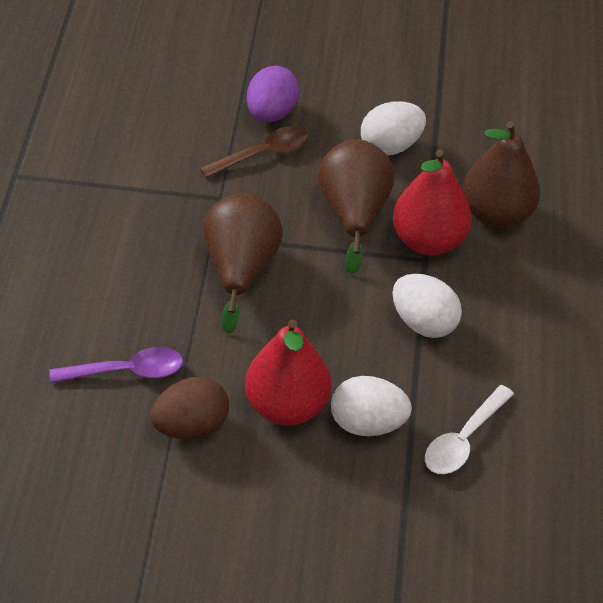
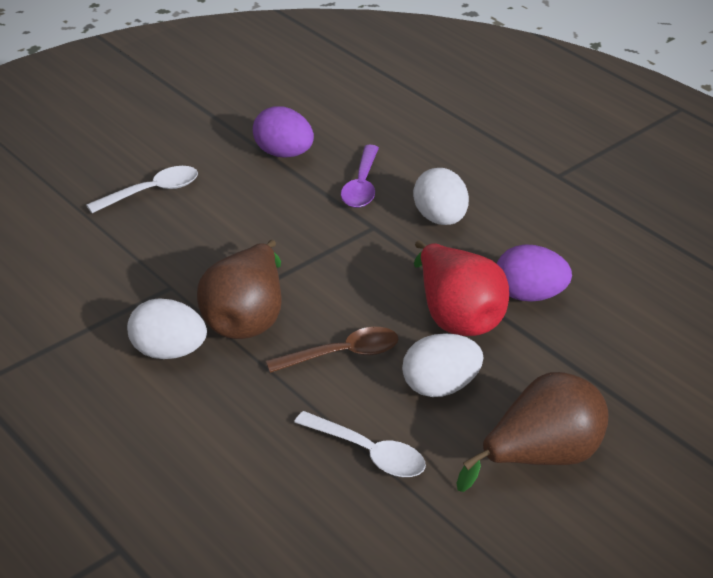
brown egg: [150,377,229,439] = 1 -> none = 0
brown pear: [203,193,283,334] [317,139,394,275] [463,121,540,228] = 3 -> [197,240,282,339] [456,372,608,492] = 2
purple egg: [247,66,300,122] = 1 -> [253,106,314,158] [496,244,572,302] = 2
red pear: [245,319,331,426] [393,150,472,255] = 2 -> [414,241,509,336] = 1
white spoon: [425,385,514,474] = 1 -> [86,166,198,213] [294,411,426,477] = 2

